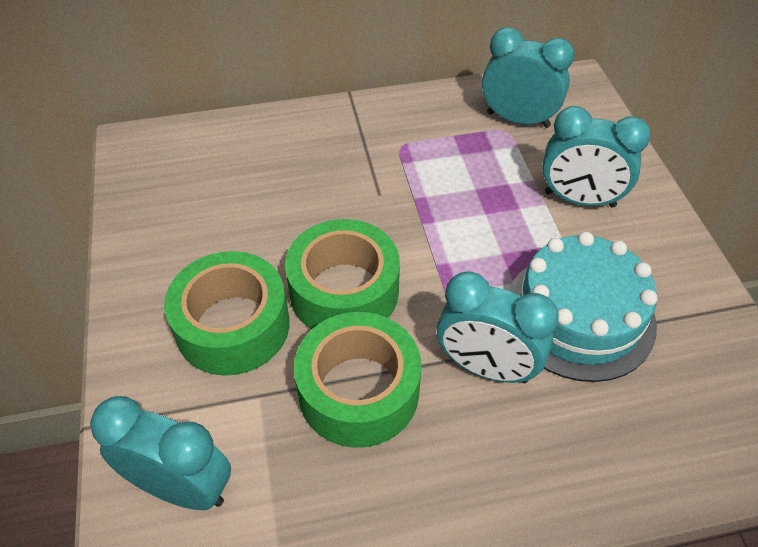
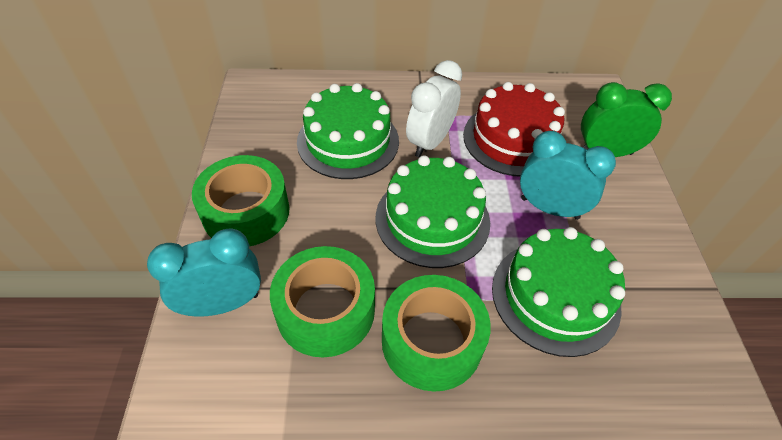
green cake: none = 0 -> [297,83,399,179] [376,155,490,268] [492,227,625,357] = 3
green clock: none = 0 -> [581,82,672,157] = 1
red cake: none = 0 -> [463,82,565,176] = 1
turquoise cake: [508,232,658,382] = 1 -> none = 0
turquoise clock: [90,396,231,510] [437,271,559,383] [482,27,575,128] [542,106,651,208] = 4 -> [147,228,261,317] [520,131,616,220] = 2
white clock: none = 0 -> [406,60,462,157] = 1

